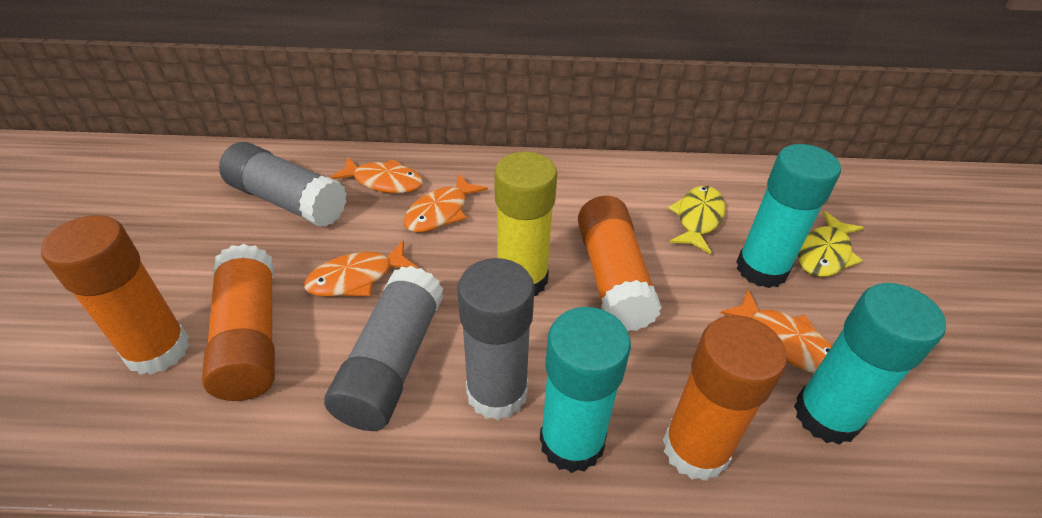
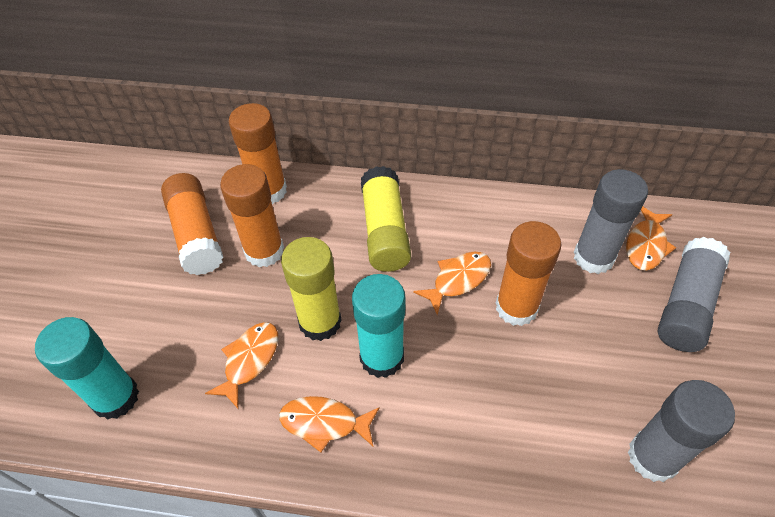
turquoise glue stick: [540,307,631,473] [736,144,841,288] [794,283,946,445] = 3 -> [35,317,139,420] [352,274,405,378] = 2
yellow fish: [668,186,725,254] [798,211,864,277] = 2 -> none = 0
yellow glue stick: [494,152,557,296] = 1 -> [281,237,342,341] [361,166,411,272] = 2

